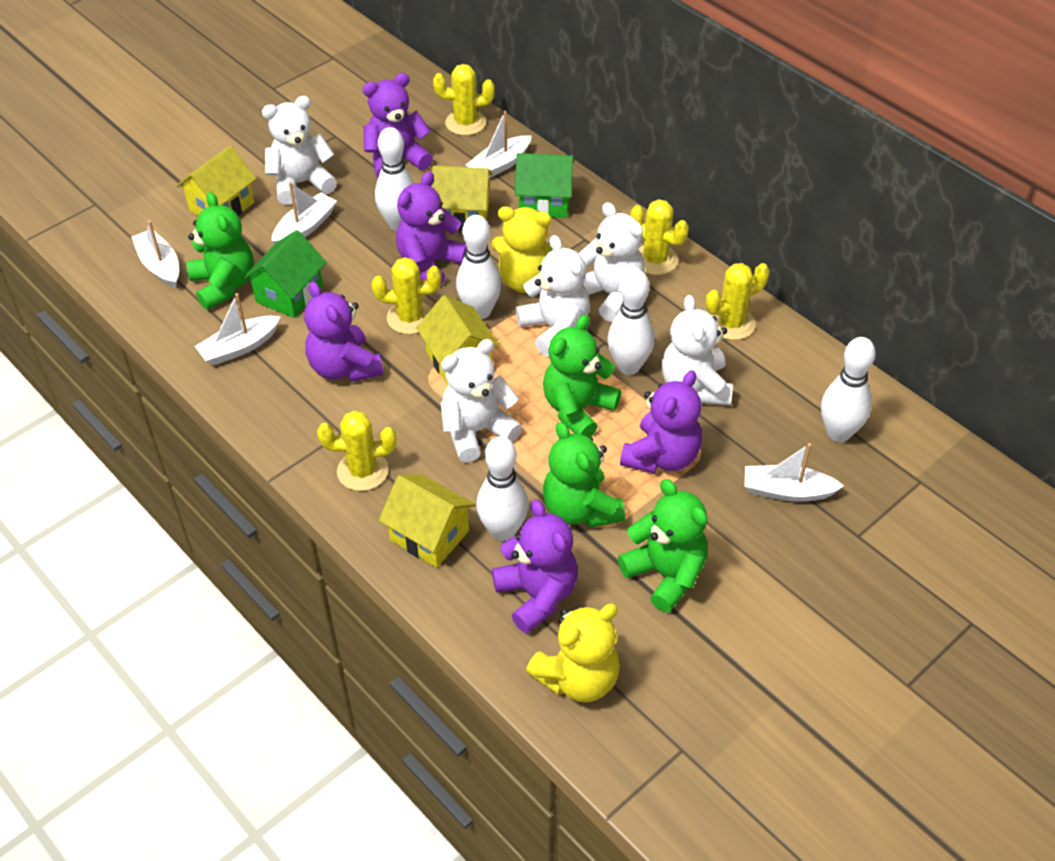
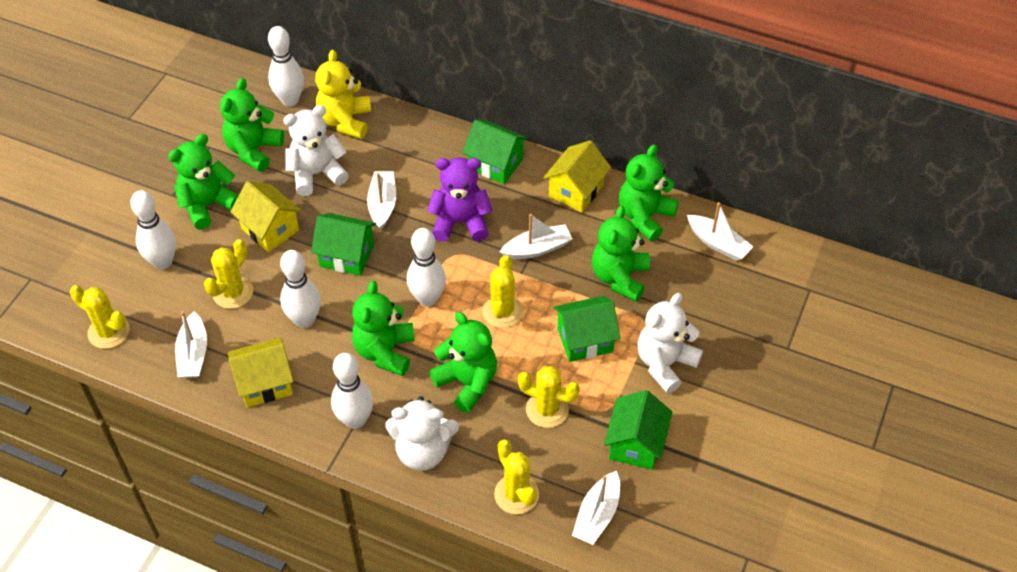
green house: [243,230,327,318] [515,153,574,218] = 2 -> [311,213,376,276] [462,120,528,184] [554,296,620,362] [604,390,673,470] = 4
green teddy bear: [187,192,254,310] [543,315,621,437] [543,422,625,528] [618,479,708,613] = 4 -> [168,134,239,230] [220,78,284,172] [352,281,415,376] [429,312,497,413] [592,206,650,302] [619,144,679,241] = 6
purple teddy bear: [304,281,384,382] [363,73,433,178] [396,171,467,286] [492,499,578,633] [620,370,702,473] = 5 -> [427,157,493,242] = 1
white teddy bear: [262,96,337,205] [440,339,522,462] [516,235,590,356] [579,202,645,322] [662,295,733,405] = 5 -> [283,105,349,196] [385,396,459,471] [638,293,703,394] = 3
yellow house: [176,145,256,216] [379,474,476,568] [416,295,500,386] [431,166,493,230] = 4 -> [228,337,294,407] [230,181,302,252] [543,140,611,212] = 3
yellow teddy bear: [491,206,565,293] [526,604,620,702] = 2 -> [315,50,371,139] = 1

